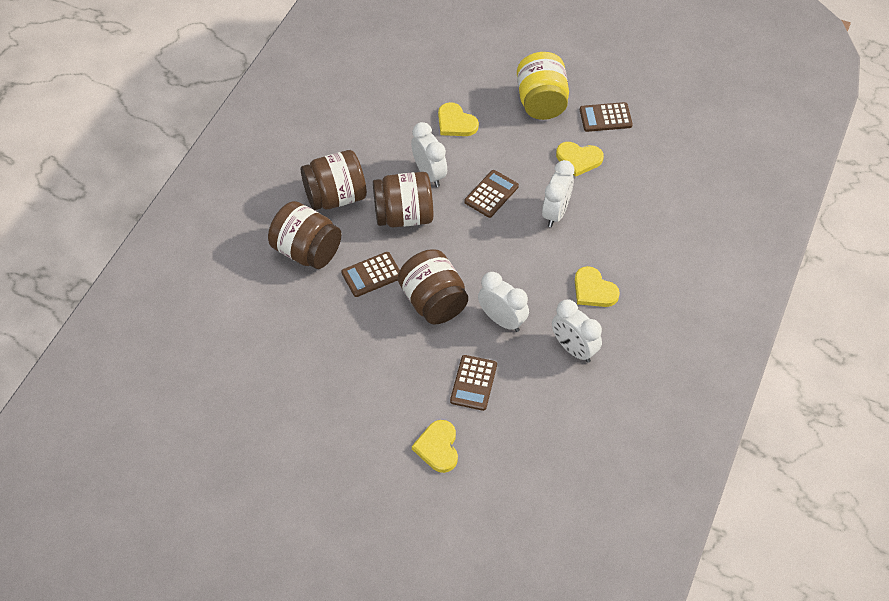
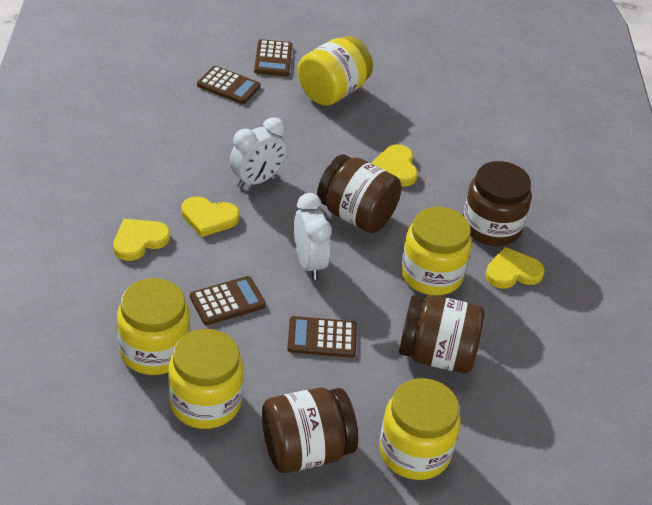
white clock: [411,122,447,187] [478,272,529,332] [542,160,574,227] [552,299,602,363] = 4 -> [230,117,287,189] [294,193,332,280] = 2
yellow jar: [517,52,569,120] = 1 -> [117,278,190,375] [168,329,243,429] [298,36,373,106] [379,378,461,480] [401,207,472,296] = 5

